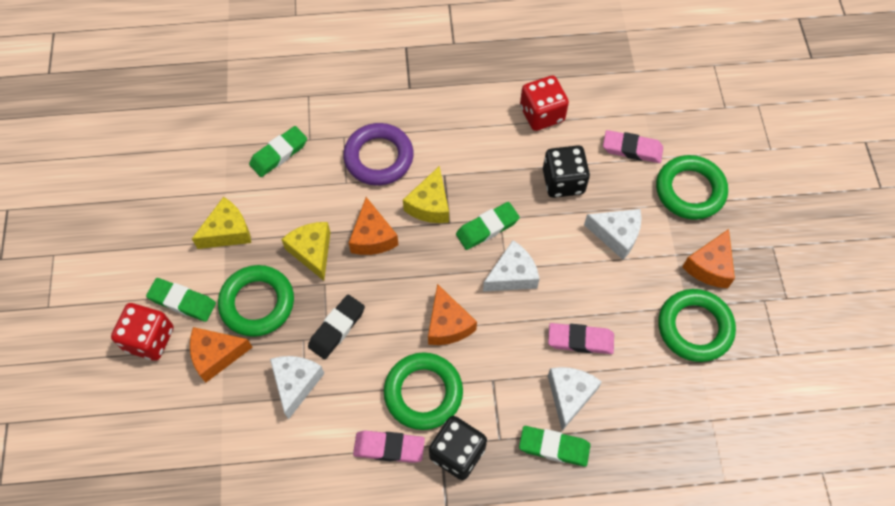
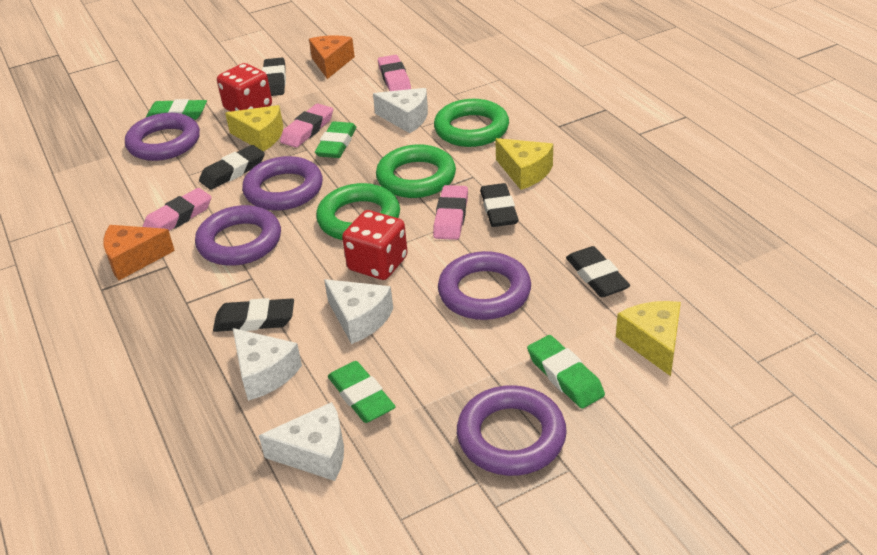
black dice: [429,416,487,480] [543,145,590,198] = 2 -> none = 0
black eraser: [308,294,365,359] = 1 -> [199,145,265,190] [213,298,294,332] [262,58,286,96] [480,183,519,227] [566,246,630,297] = 5
green ring: [218,265,294,337] [384,352,463,430] [656,155,728,220] [658,289,736,362] = 4 -> [316,183,400,240] [376,144,456,198] [434,99,509,147] = 3
orange cheese: [190,327,253,383] [349,197,398,255] [428,284,477,345] [682,229,735,288] = 4 -> [103,225,175,280] [309,35,355,79] = 2
pink eraser: [353,430,425,463] [548,323,614,354] [603,130,663,163] = 3 -> [142,188,211,231] [280,104,333,148] [378,55,411,91] [433,185,468,240] = 4
purple ring: [343,123,414,186] = 1 -> [125,113,200,161] [195,205,281,266] [242,156,323,210] [438,251,531,320] [457,385,567,476] = 5

